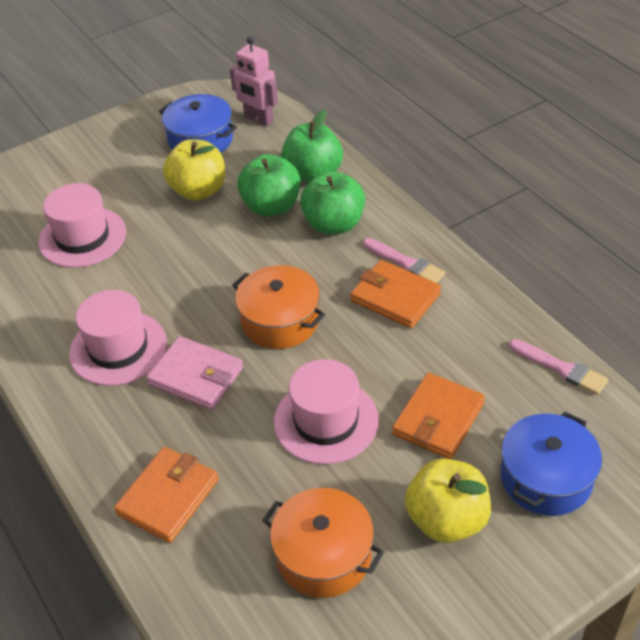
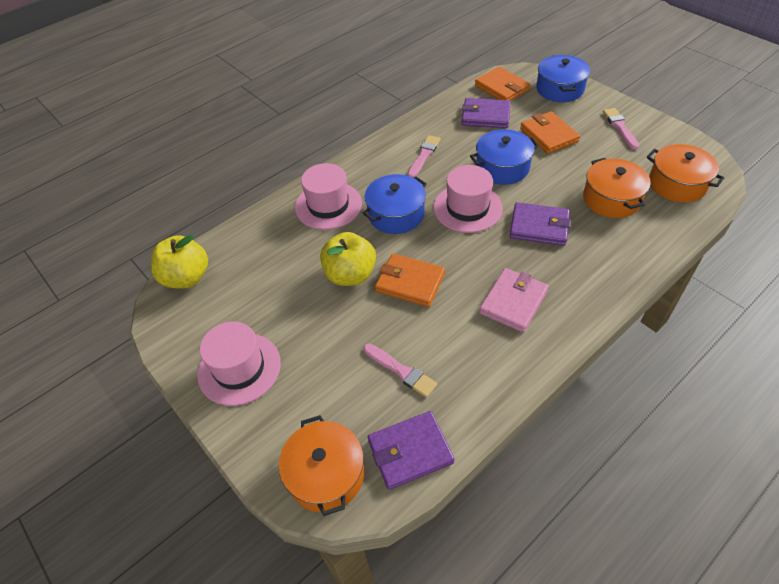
blue pot: [159,94,237,153] [500,411,602,516] = 2 -> [363,174,427,234] [470,129,539,185] [536,55,590,102] = 3
green apple: [237,154,301,217] [281,109,343,183] [300,171,365,235] = 3 -> none = 0
orange pot: [232,265,325,349] [262,488,384,598] = 2 -> [279,415,364,516] [583,158,651,218] [647,144,724,203] = 3
pink brush: [363,238,445,283] [509,339,608,395] = 2 -> [363,344,437,398] [408,135,441,178] [603,108,639,150] = 3
pink robot: [230,36,278,126] = 1 -> none = 0
purple wallet: none = 0 -> [368,411,455,490] [462,98,511,128] [510,202,571,246] = 3

